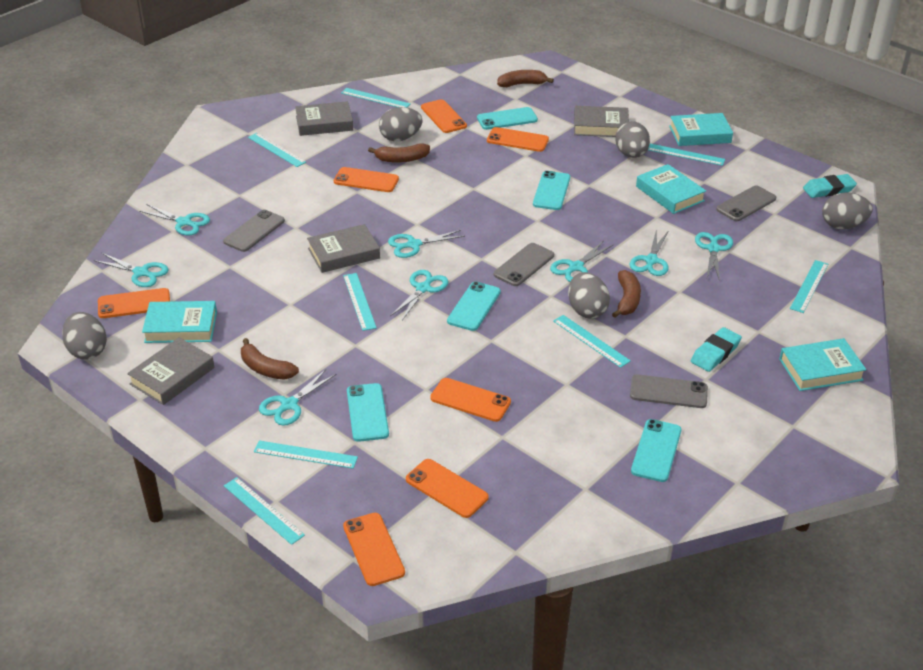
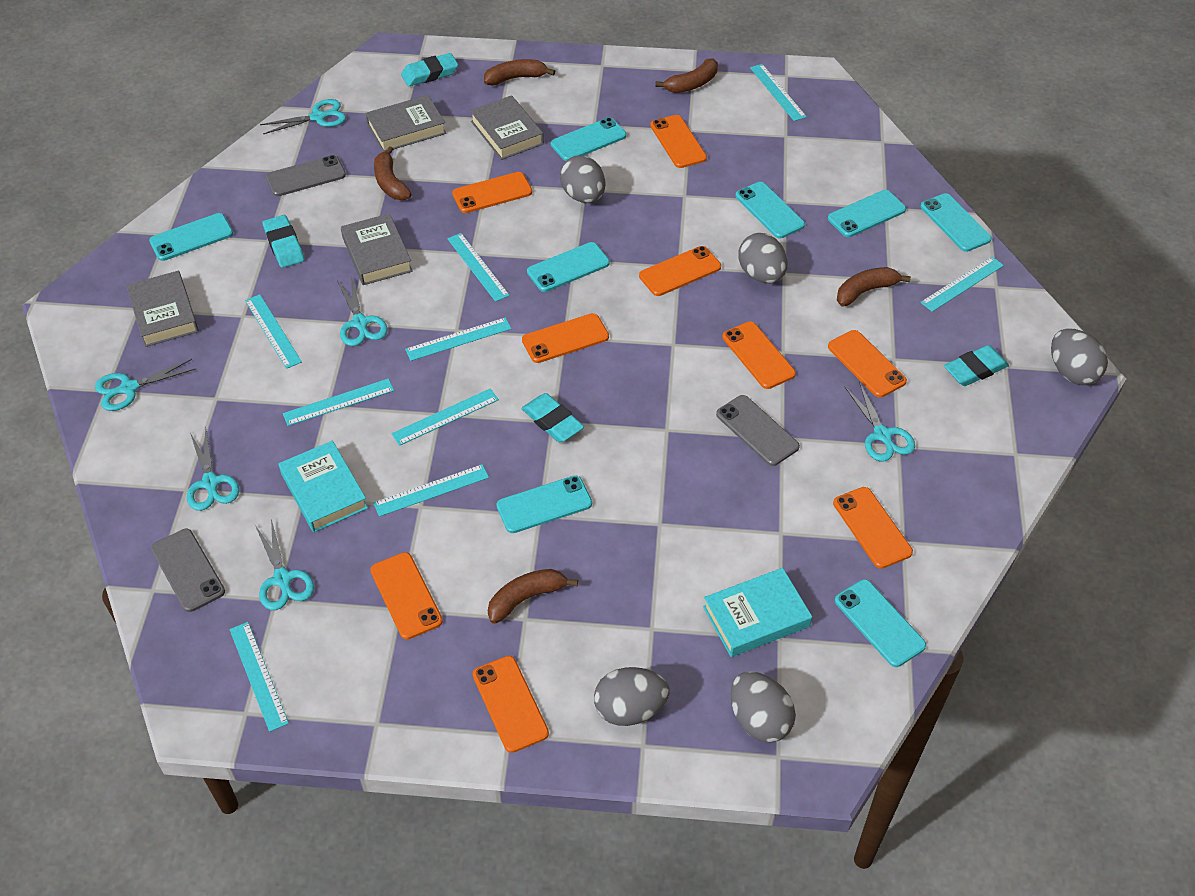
brown banana: [241,338,299,380] [368,143,430,163] [497,70,554,87] [612,270,641,318] = 4 -> [374,146,412,200] [484,59,555,86] [488,569,578,624] [655,59,718,93] [837,267,911,307] = 5
grey phone: [223,210,285,252] [494,243,554,286] [630,374,708,408] [716,185,776,221] = 4 -> [151,529,225,612] [266,155,346,196] [716,395,800,466] = 3
orange phone: [98,288,170,318] [334,167,399,192] [343,513,405,586] [406,459,489,518] [421,99,467,133] [430,378,511,422] [487,127,549,152] = 7 -> [370,552,443,640] [452,172,532,213] [473,656,549,753] [522,313,609,363] [639,246,721,296] [650,115,707,168] [722,321,796,389] [828,330,907,398] [833,487,913,569] = 9
turquoise book: [142,301,217,343] [636,164,706,214] [669,113,733,146] [779,338,866,391] = 4 -> [278,441,368,533] [703,568,812,657] = 2
turquoise eraser: [691,327,742,372] [803,174,857,198] = 2 -> [262,215,304,268] [401,53,458,87] [522,393,584,442] [944,345,1009,386] = 4
turquoise phone: [347,383,389,442] [447,282,501,331] [477,107,538,130] [533,171,570,210] [631,419,682,482] = 5 -> [149,213,233,261] [496,475,592,533] [527,242,610,292] [551,117,626,161] [736,182,805,238] [828,190,906,237] [835,579,926,667] [921,193,992,252] = 8
turquoise ruler: [224,477,305,545] [248,133,306,167] [254,440,358,469] [341,88,411,108] [343,273,377,331] [553,315,631,368] [648,144,725,166] [790,260,828,313] = 8 -> [229,622,289,732] [245,294,302,369] [283,379,394,426] [373,464,489,517] [392,388,499,446] [405,317,511,361] [447,233,510,302] [750,64,807,121] [920,257,1004,312] = 9
turquoise scissors: [94,253,169,287] [139,204,210,236] [259,369,336,426] [388,230,465,258] [390,270,449,320] [550,240,614,282] [630,229,669,276] [695,232,733,281] = 8 -> [95,359,196,411] [187,427,239,511] [255,519,314,610] [260,99,346,134] [337,276,388,346] [845,382,915,462] = 6

